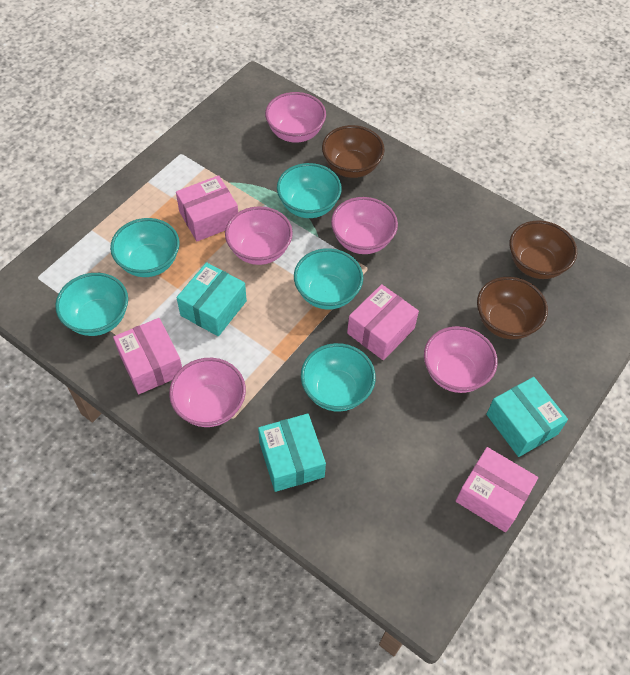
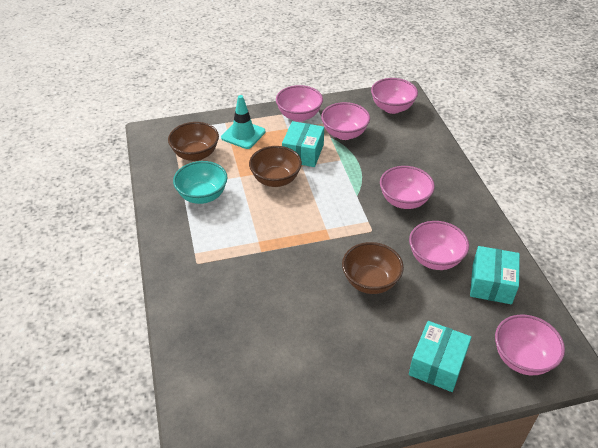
pink bowl: [169,358,246,427] [225,206,293,265] [265,92,326,143] [331,197,398,254] [424,326,498,393] = 5 -> [276,85,323,122] [321,102,370,140] [371,78,418,114] [380,166,435,209] [409,221,469,270] [495,315,565,375] = 6
pink box: [113,318,182,394] [176,175,238,242] [347,284,419,360] [455,447,538,532] = 4 -> none = 0
turquoise bowl: [55,273,128,336] [110,218,180,277] [277,163,342,218] [294,248,363,309] [301,343,376,412] = 5 -> [173,161,227,204] = 1
turquoise traffic cone: none = 0 -> [221,95,265,149] = 1

